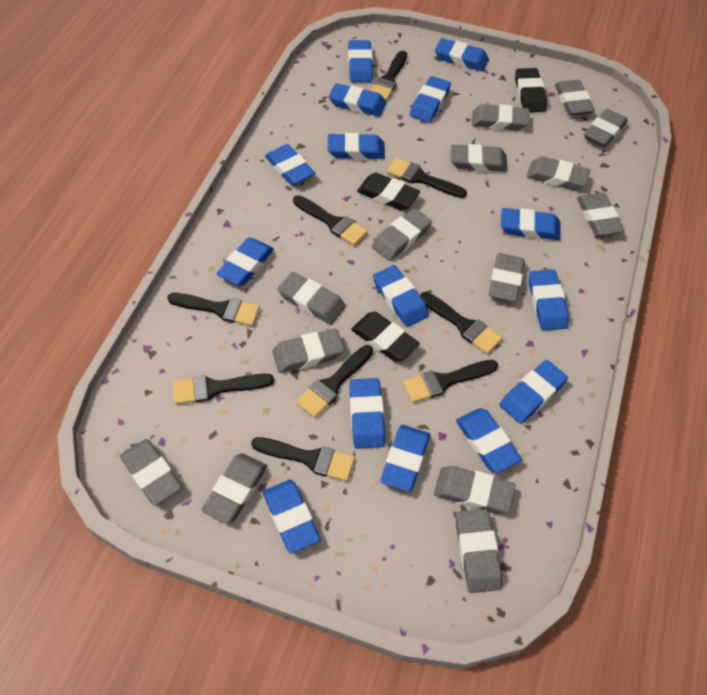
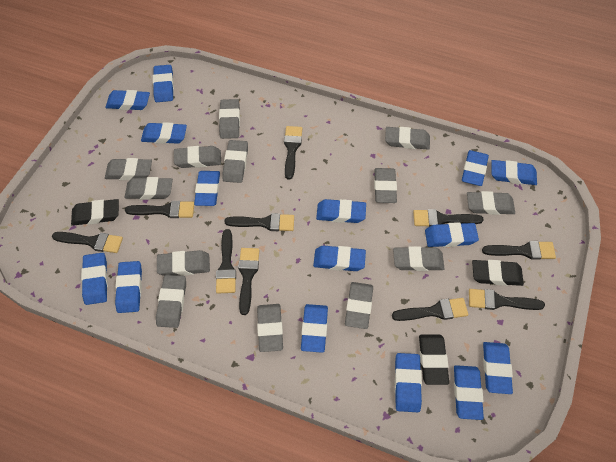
black brush: [167,293,260,326] [173,374,274,405] [251,437,355,481] [293,195,368,246] [296,345,373,418] [370,51,407,101] [387,158,467,198] [403,360,498,403] [420,292,502,354] = 9 -> [52,232,123,253] [125,201,194,218] [216,229,236,294] [224,213,294,231] [238,248,259,315] [284,126,302,179] [392,298,468,321] [413,209,484,227] [469,289,545,310] [482,241,556,260] = 10
grey eraser: [120,439,182,506] [201,453,267,524] [272,329,344,373] [278,272,346,324] [372,208,432,261] [434,466,515,514] [451,144,507,172] [456,509,502,593] [472,104,529,131] [489,253,525,302] [527,156,591,190] [555,80,595,115] [577,193,624,236] [584,109,628,147] = 14 -> [105,158,152,180] [125,177,173,200] [156,275,186,328] [157,250,210,276] [174,146,221,168] [219,99,240,139] [223,140,248,183] [257,304,283,352] [345,282,373,329] [374,168,397,203] [385,127,430,150] [393,246,445,271] [467,191,515,215] = 13

